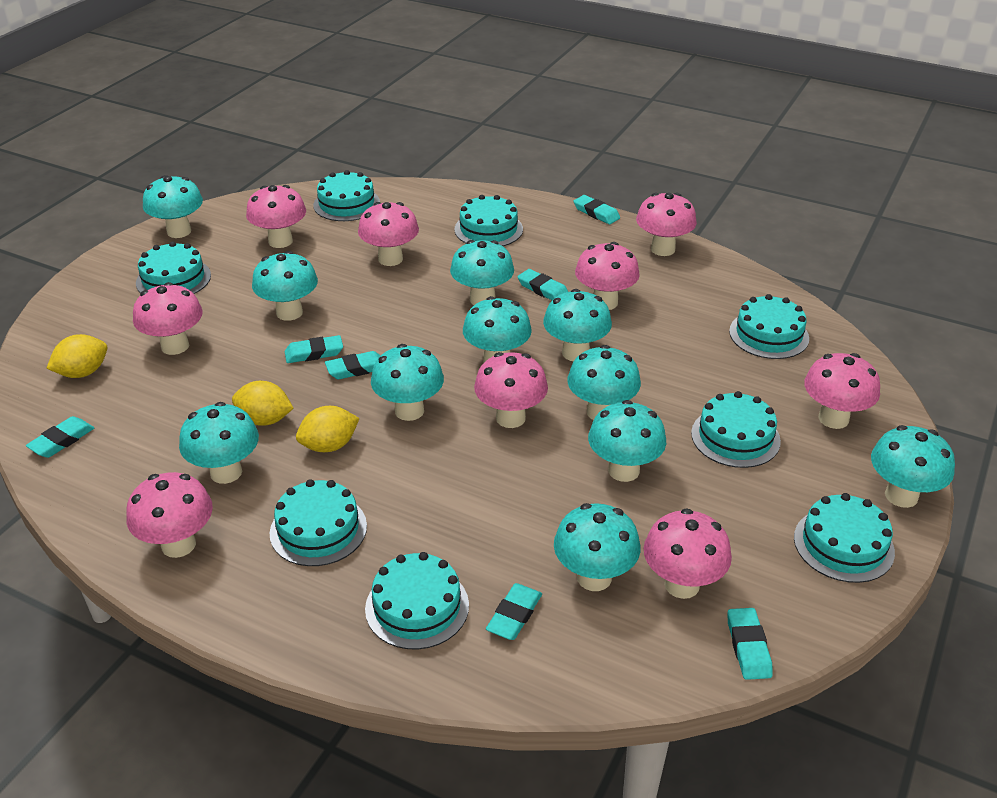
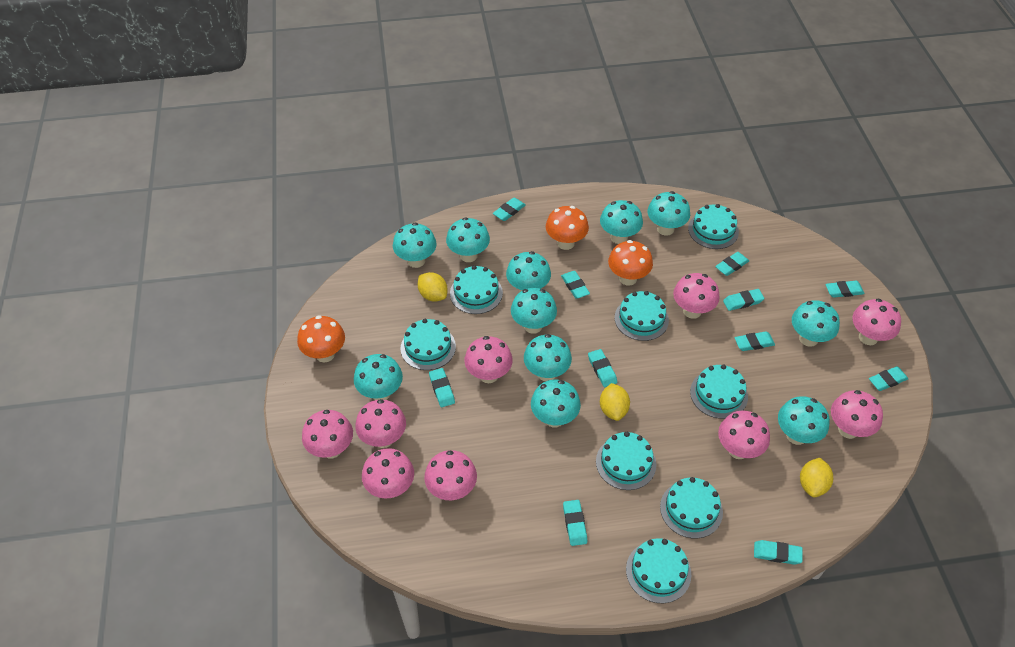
orange mushroom: none = 0 -> [297,315,345,363] [546,206,589,250] [608,240,653,286] = 3
turquoise eraser: [26,416,94,458] [285,335,343,363] [325,351,381,379] [486,583,542,640] [518,269,568,300] [574,195,620,224] [727,608,773,680] = 7 -> [429,368,455,407] [493,197,525,221] [561,271,590,299] [563,500,587,546] [588,349,617,387] [715,252,749,276] [723,289,765,311] [734,331,775,351] [754,540,803,565] [826,281,864,298] [869,366,908,391] = 11

